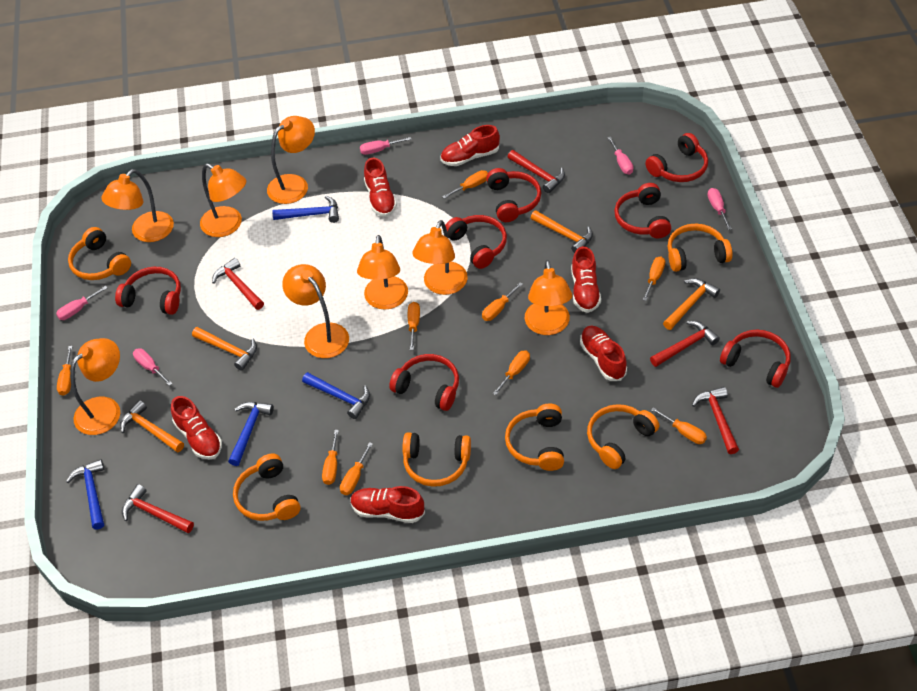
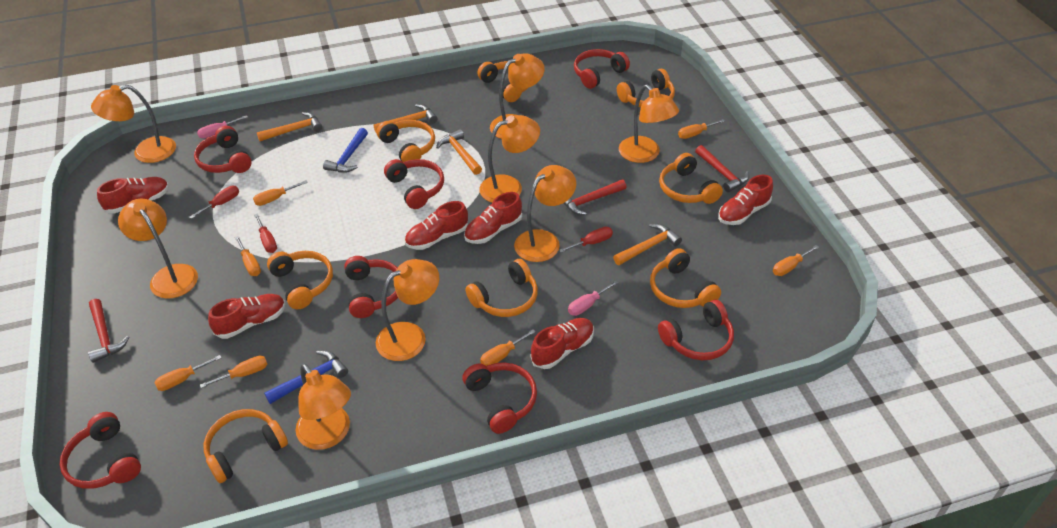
blue hammer: [66,459,104,530] [228,402,274,466] [272,196,339,223] [302,372,370,419] = 4 -> [264,351,348,404] [323,128,368,173] = 2
orange headphones: [68,227,131,280] [233,454,300,521] [402,432,471,487] [505,403,564,471] [587,404,659,469] [668,224,732,272] = 6 -> [204,409,288,483] [267,251,333,309] [377,120,435,162] [466,259,538,317] [477,61,528,102] [617,69,675,107] [650,248,721,308] [659,153,723,204] = 8
orange screwdriver: [57,346,73,396] [322,430,339,485] [340,442,373,495] [408,302,420,350] [442,170,488,199] [482,282,523,321] [493,350,530,395] [643,257,665,301] [651,407,707,444] = 9 -> [154,355,222,391] [200,356,267,388] [235,236,261,276] [253,180,308,206] [480,330,536,366] [678,119,725,139] [773,245,819,276] = 7
pink screwdriver: [56,286,108,320] [133,348,172,386] [360,137,412,155] [607,137,634,174] [707,188,732,230] = 5 -> [197,115,248,139] [568,280,618,316] = 2
red hammer: [122,484,194,533] [212,258,264,310] [508,150,565,193] [650,321,720,367] [692,387,739,454] = 5 -> [88,299,130,363] [563,180,626,215] [695,145,749,192] = 3
red screwdriver: none = 0 -> [189,186,239,219] [254,213,277,253] [559,227,613,253] = 3

